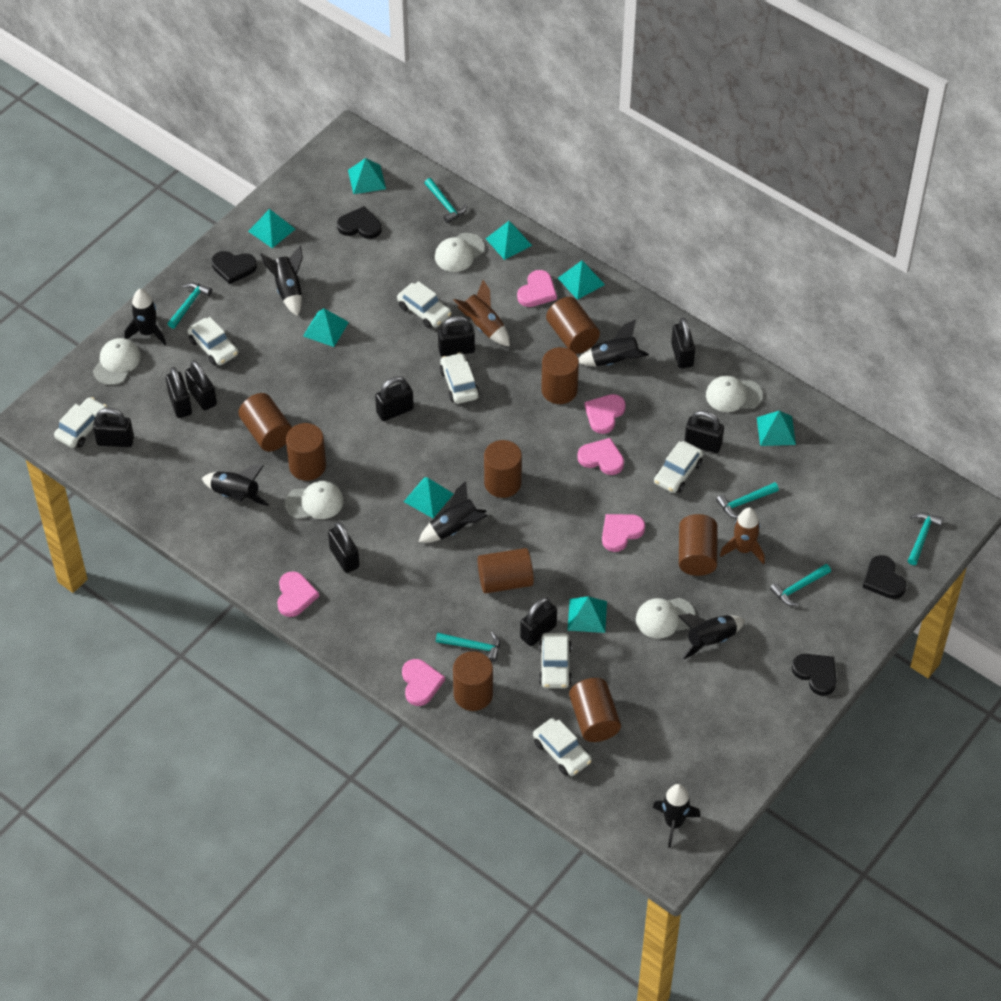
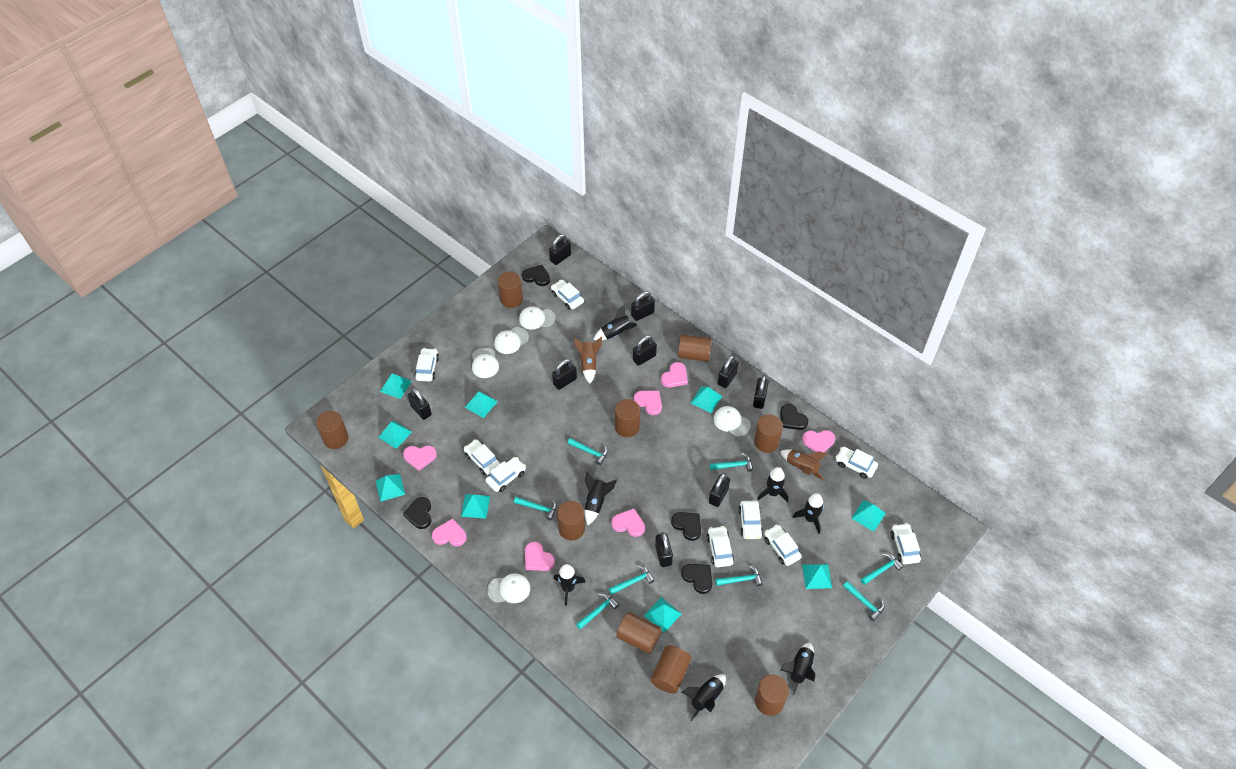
black heart: [211,251,257,284] [337,206,381,239] [792,654,837,696] [863,555,907,599] = 4 -> [403,497,432,529] [522,265,550,286] [671,512,701,541] [681,564,712,594] [780,404,809,430] = 5
pink heart: [277,571,319,617] [402,659,445,706] [517,270,557,307] [577,438,624,475] [585,394,626,434] [602,514,645,552] = 6 -> [403,445,437,471] [432,518,467,546] [525,542,555,571] [611,509,645,537] [634,391,662,415] [661,362,688,387] [802,430,835,452] = 7
turquoise hammer: [168,283,212,329] [425,178,467,223] [436,632,500,663] [716,482,779,518] [770,564,831,606] [908,512,943,565] = 6 -> [514,497,557,520] [568,438,608,465] [576,593,619,629] [609,565,655,595] [710,453,754,472] [715,565,762,586] [843,581,884,621] [860,553,903,585] = 8
turquoise pyramid: [248,209,295,248] [303,308,349,347] [348,158,386,194] [404,477,453,518] [486,221,532,260] [558,260,605,300] [568,596,607,633] [757,411,796,446] = 8 -> [376,474,405,502] [378,421,412,449] [380,373,412,399] [461,494,490,519] [465,391,498,418] [644,597,682,633] [691,386,722,413] [802,564,832,589] [851,500,886,532] = 9
white car: [54,397,107,448] [188,317,238,366] [397,281,452,329] [440,353,480,404] [533,718,592,776] [539,633,572,688] [654,441,703,493] = 7 -> [415,348,439,382] [464,439,500,475] [485,457,526,492] [551,280,584,310] [707,526,734,567] [738,501,763,539] [764,524,802,566] [836,447,878,479] [890,523,921,564] = 9

